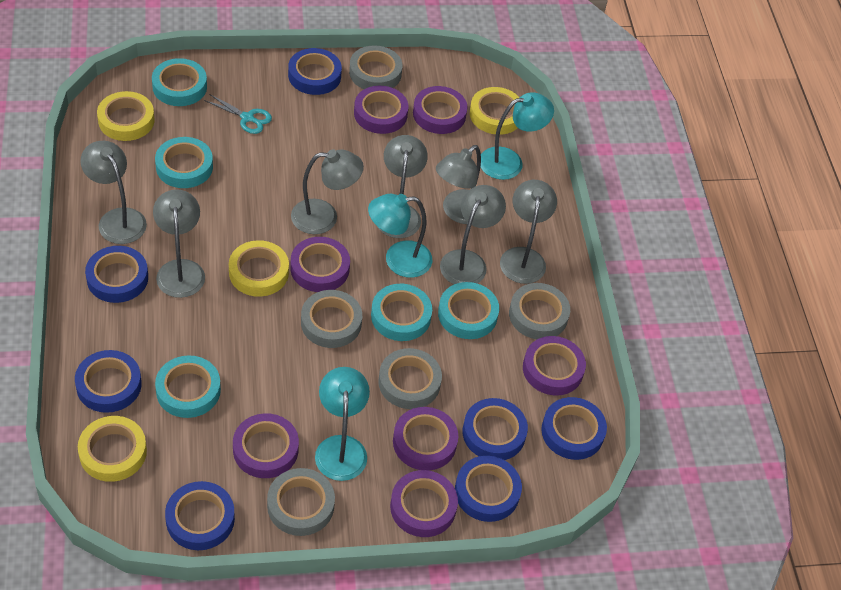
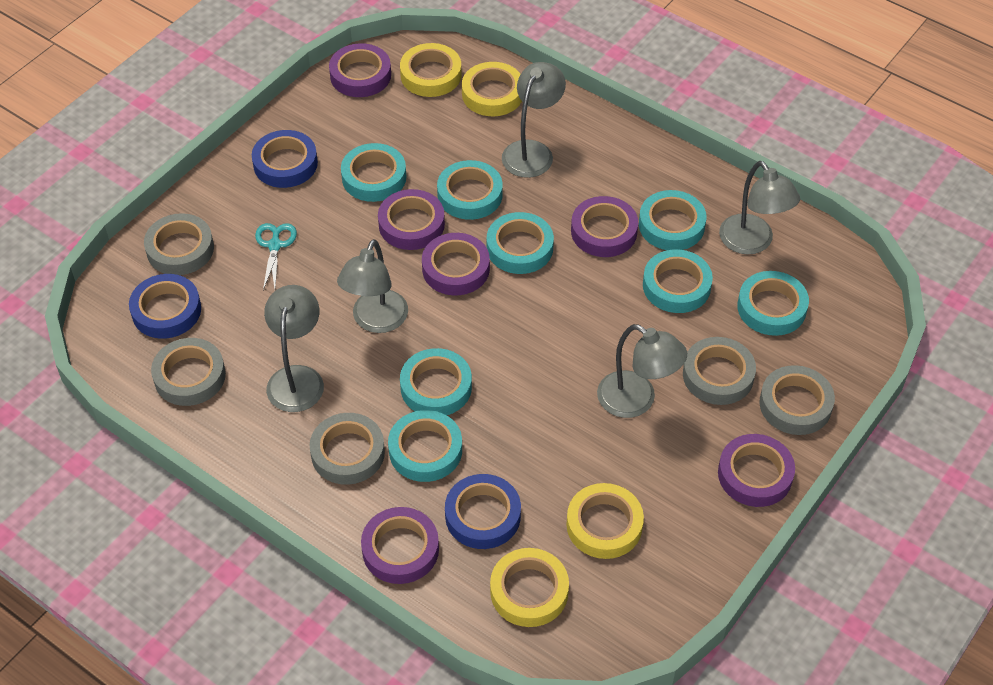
blue tape: [75,350,142,413] [85,246,148,303] [165,481,235,550] [288,48,342,95] [455,456,522,522] [463,398,528,460] [541,397,607,460] = 7 -> [129,274,201,339] [252,130,318,188] [445,474,521,549] = 3
grey lamp: [80,141,147,244] [153,189,205,298] [291,149,364,234] [379,135,428,238] [436,145,481,224] [440,185,506,284] [500,180,557,284] = 7 -> [264,285,324,412] [337,239,408,333] [502,62,566,178] [597,324,687,418] [719,161,800,255] = 5
purple tape: [233,413,299,478] [290,237,350,292] [354,86,408,134] [390,470,458,537] [393,407,458,471] [413,86,467,134] [523,336,586,396] = 7 -> [329,43,391,97] [361,507,439,584] [378,189,445,250] [422,233,490,295] [571,196,638,257] [718,434,795,507] = 6
turquoise lamp: [315,367,370,481] [368,194,432,278] [481,92,554,180] = 3 -> none = 0
turquoise tape: [152,58,207,106] [155,137,213,188] [155,355,221,418] [371,284,432,341] [438,282,499,339] = 5 -> [341,143,406,202] [388,410,462,482] [400,348,472,415] [437,160,503,220] [487,212,554,274] [639,190,706,250] [643,249,713,313] [737,271,809,336] = 8

